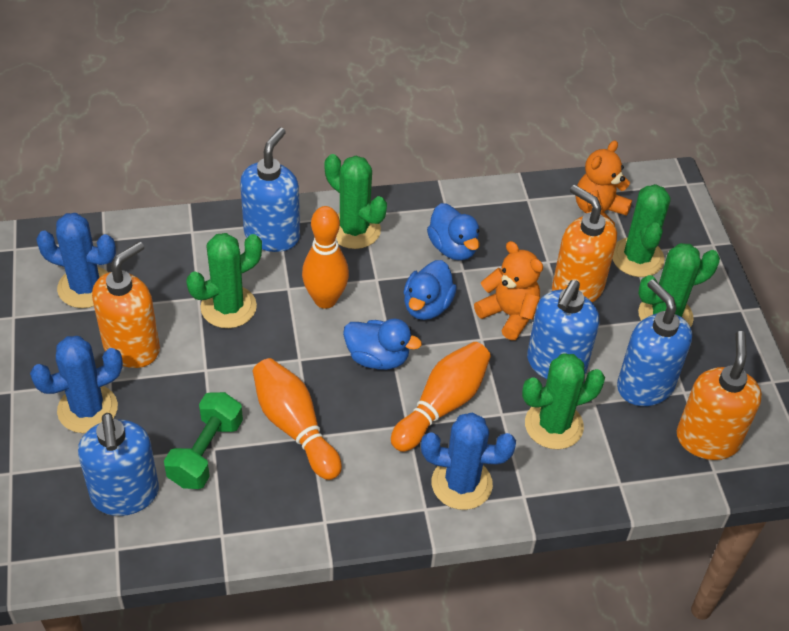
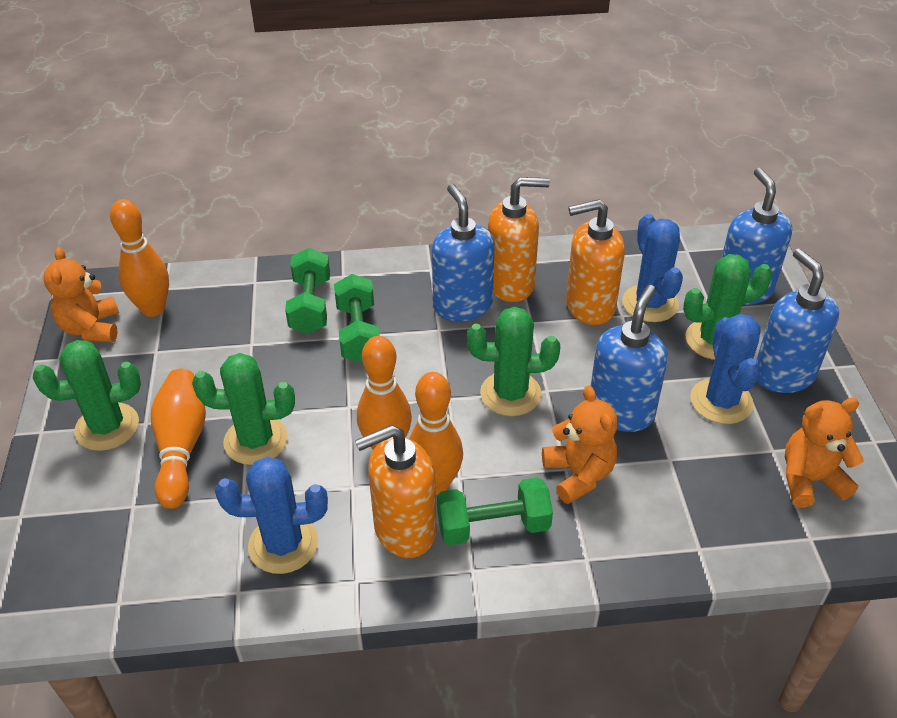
blue duck: [343,318,422,370] [403,260,457,320] [427,203,480,260] = 3 -> none = 0
green cactus: [186,233,262,328] [325,154,387,249] [522,353,605,449] [612,184,670,277] [638,243,720,327] = 5 -> [33,340,141,451] [192,353,295,465] [467,307,560,416] [683,254,773,360] = 4
green dumbbell: [164,392,243,489] = 1 -> [285,248,330,334] [334,274,380,363] [437,478,553,545] = 3
orange bowling pin: [253,358,342,480] [302,206,349,309] [391,342,491,452] = 3 -> [110,199,169,317] [151,369,206,509] [357,336,412,450] [409,372,463,495] = 4
orange teddy bear: [474,241,543,340] [575,140,632,226] = 2 -> [44,247,119,342] [542,386,618,504] [785,398,864,508] = 3

